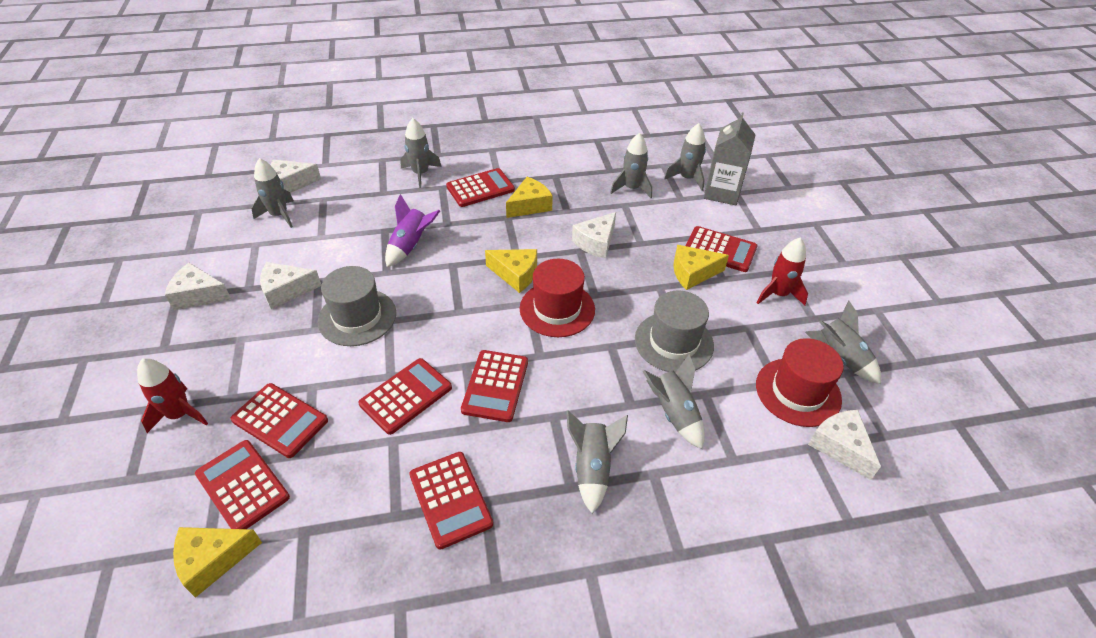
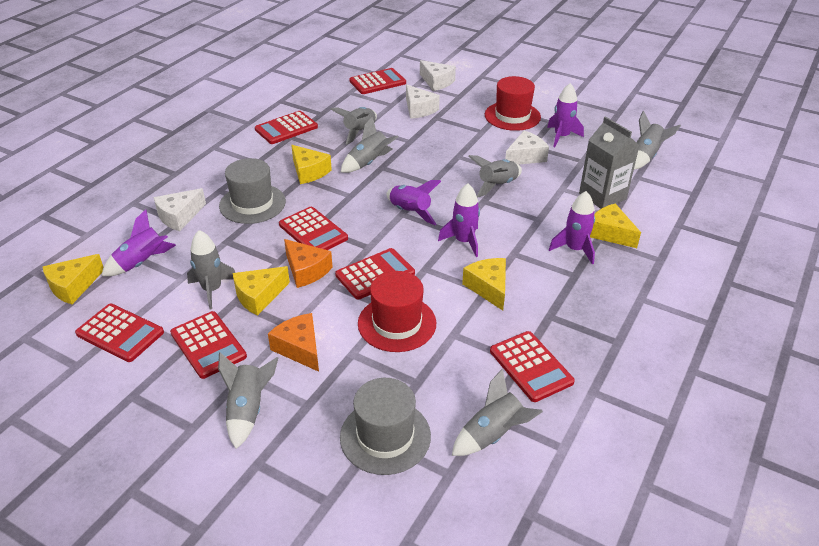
orange cheese: none = 0 -> [268,313,319,372] [284,239,333,288] = 2
purple rocket: [385,194,440,267] = 1 -> [102,209,176,276] [387,180,441,225] [438,184,480,257] [547,83,584,147] [549,191,595,265] = 5
red rocket: [137,358,208,433] [757,238,808,305] = 2 -> none = 0
white cheese: [165,263,232,310] [260,262,321,309] [271,160,321,193] [572,212,616,259] [808,410,881,480] = 5 -> [153,188,206,231] [406,84,440,119] [420,60,456,91] [505,131,549,165] = 4
yellow cheese: [173,527,262,598] [485,249,537,293] [506,177,553,218] [673,245,729,290] = 4 -> [42,254,103,304] [233,266,290,316] [291,145,332,184] [462,258,506,310] [590,203,641,248] = 5

